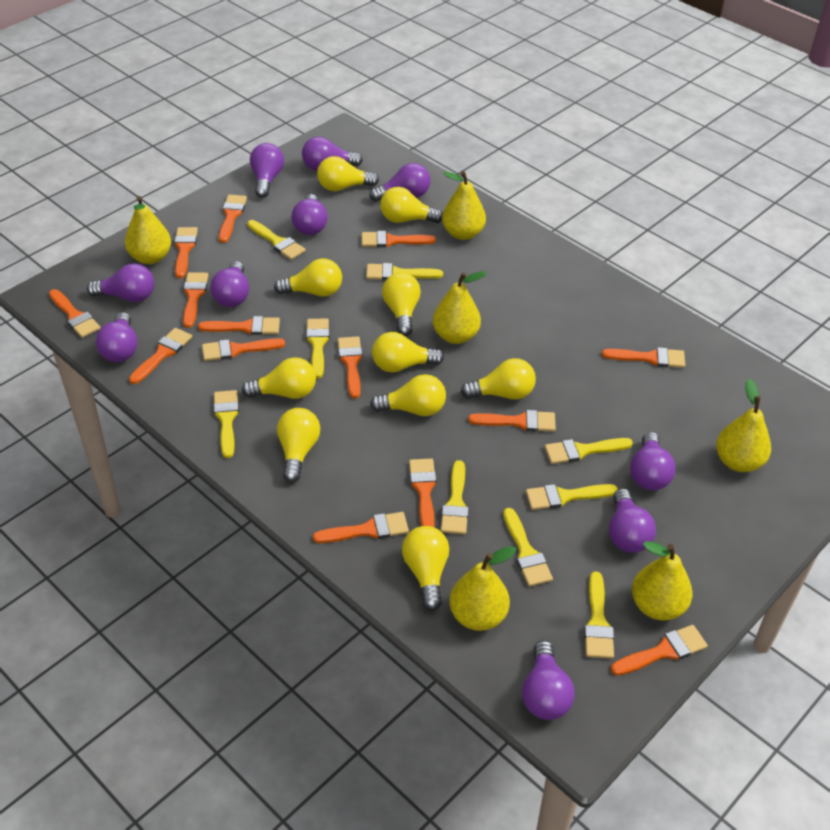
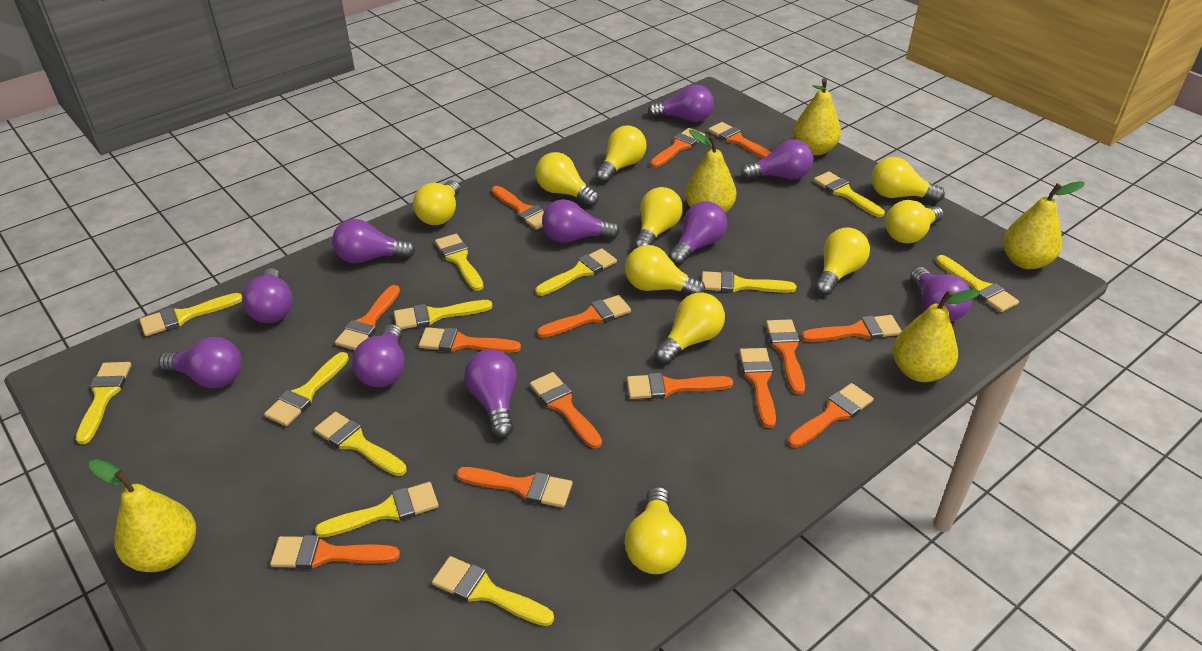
yellow brush: [214,390,239,458] [247,220,306,260] [306,318,329,378] [366,263,443,280] [441,460,469,534] [503,508,553,586] [526,484,618,510] [545,438,633,464] [584,571,614,659] = 9 -> [76,362,131,444] [140,293,242,336] [264,352,349,426] [314,412,407,476] [315,482,439,538] [394,300,493,329] [432,556,554,626] [435,234,484,291] [535,248,617,296] [702,271,796,293] [814,171,885,217] [936,255,1019,312] = 12
yellow pear: [125,196,171,264] [433,271,486,344] [442,171,486,240] [450,546,516,631] [632,541,692,621] [716,379,771,472] = 6 -> [89,459,196,572] [685,130,736,213] [793,78,841,155] [893,289,980,382] [1003,181,1085,269] = 5

